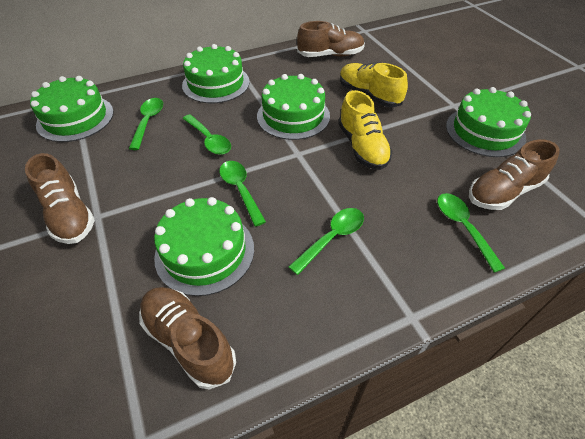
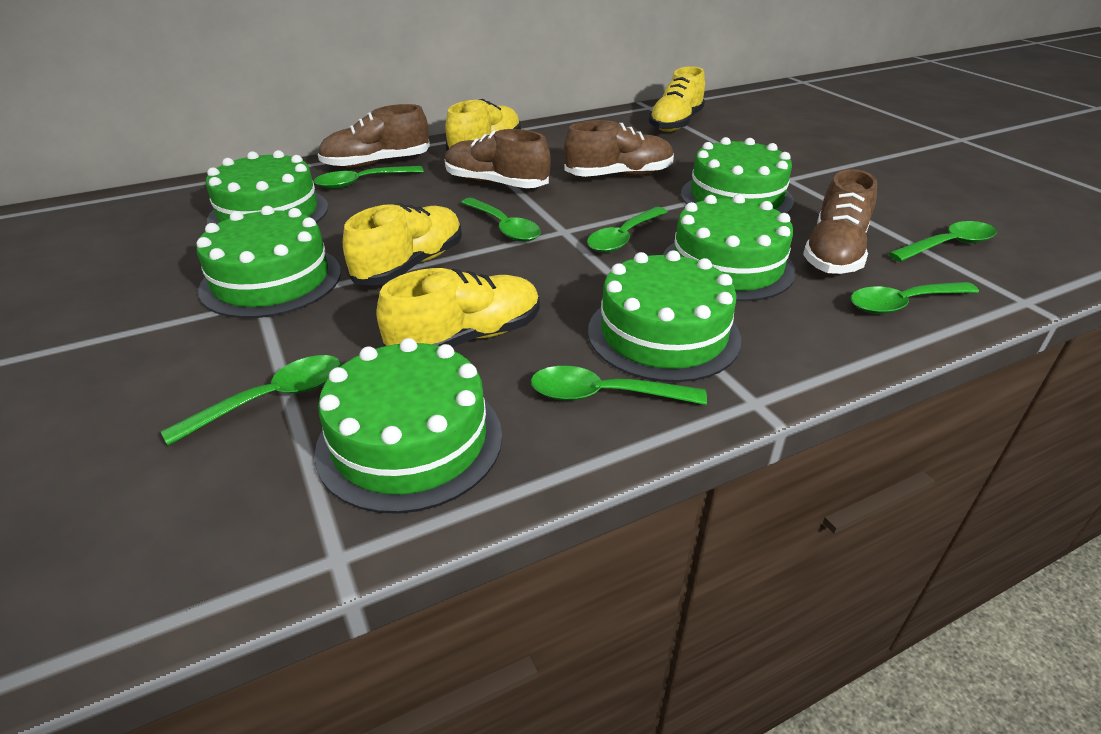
green cake: [30,76,114,142] [154,197,254,296] [182,44,250,103] [257,74,330,140] [446,87,531,157] = 5 -> [196,206,341,318] [206,150,328,224] [314,338,502,514] [588,250,741,382] [663,194,796,301] [681,137,794,214] = 6
green spoon: [129,98,163,150] [182,114,231,155] [219,161,266,227] [288,208,364,275] [437,193,505,273] = 5 -> [161,355,341,446] [314,166,424,189] [461,198,541,242] [531,366,707,405] [587,207,667,253] [851,282,979,314] [888,221,997,262] = 7
yellow shoe: [338,90,393,170] [340,63,408,108] = 2 -> [343,203,462,285] [377,268,540,347] [445,99,521,151] [649,66,705,132] = 4

